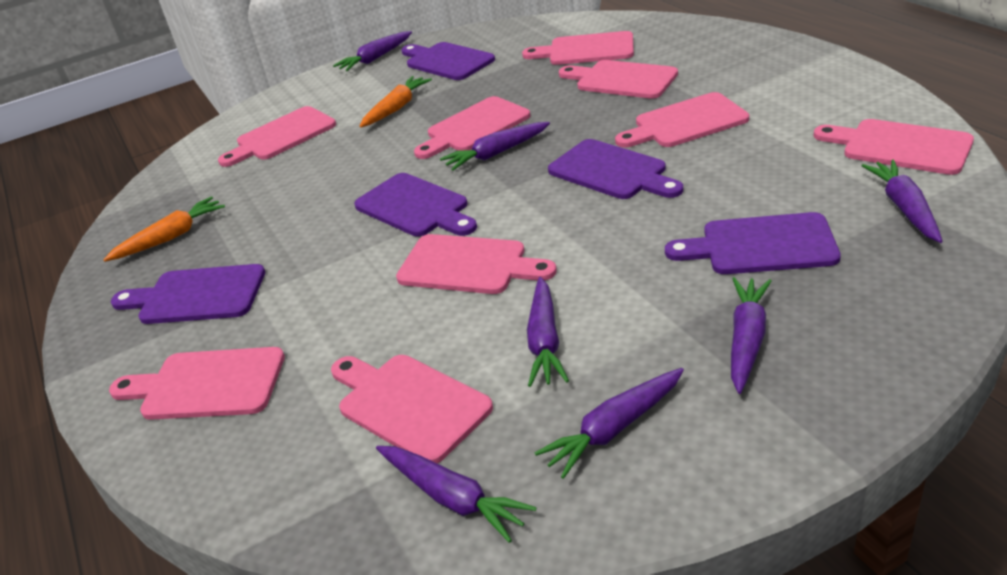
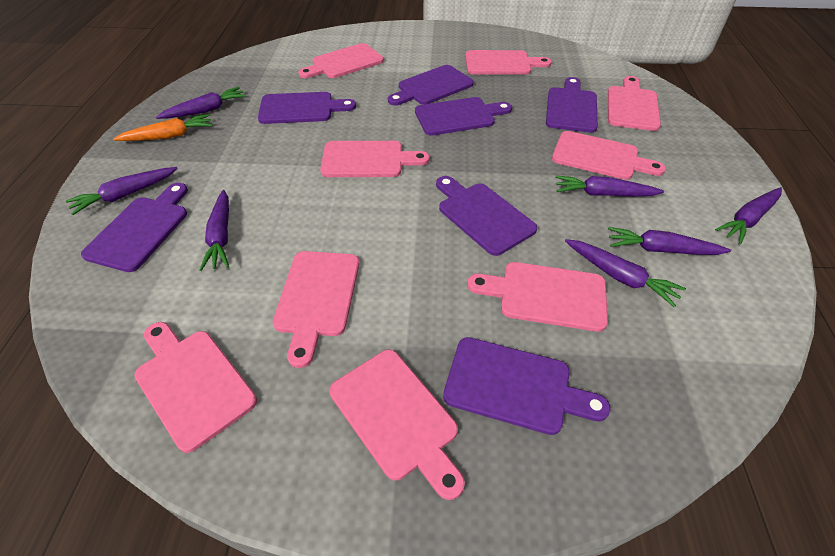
orange carrot: [103,196,225,262] [359,76,432,128] = 2 -> [113,114,213,141] = 1
purple cutting board: [111,264,265,324] [354,173,477,237] [402,42,495,80] [548,139,683,199] [665,212,841,274] = 5 -> [81,183,188,272] [258,92,356,124] [388,65,474,106] [415,97,512,136] [436,176,538,256] [443,337,610,435] [546,77,598,133] = 7

